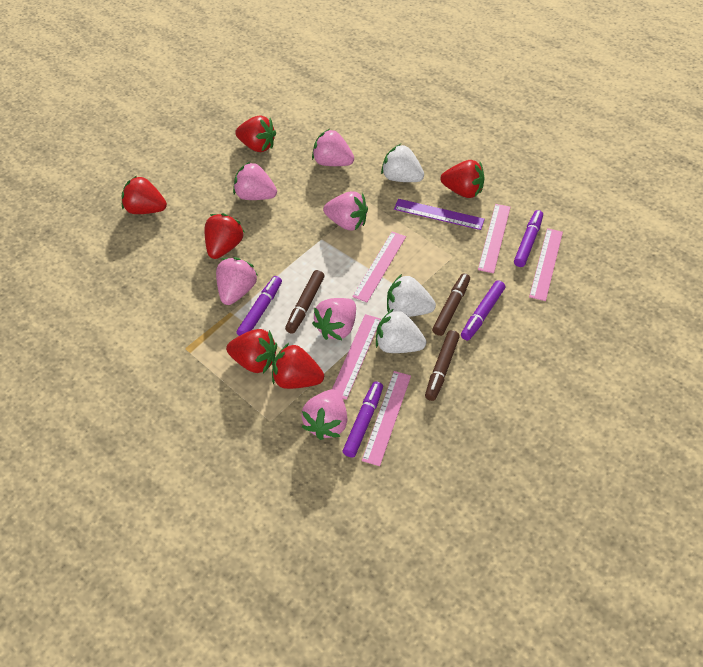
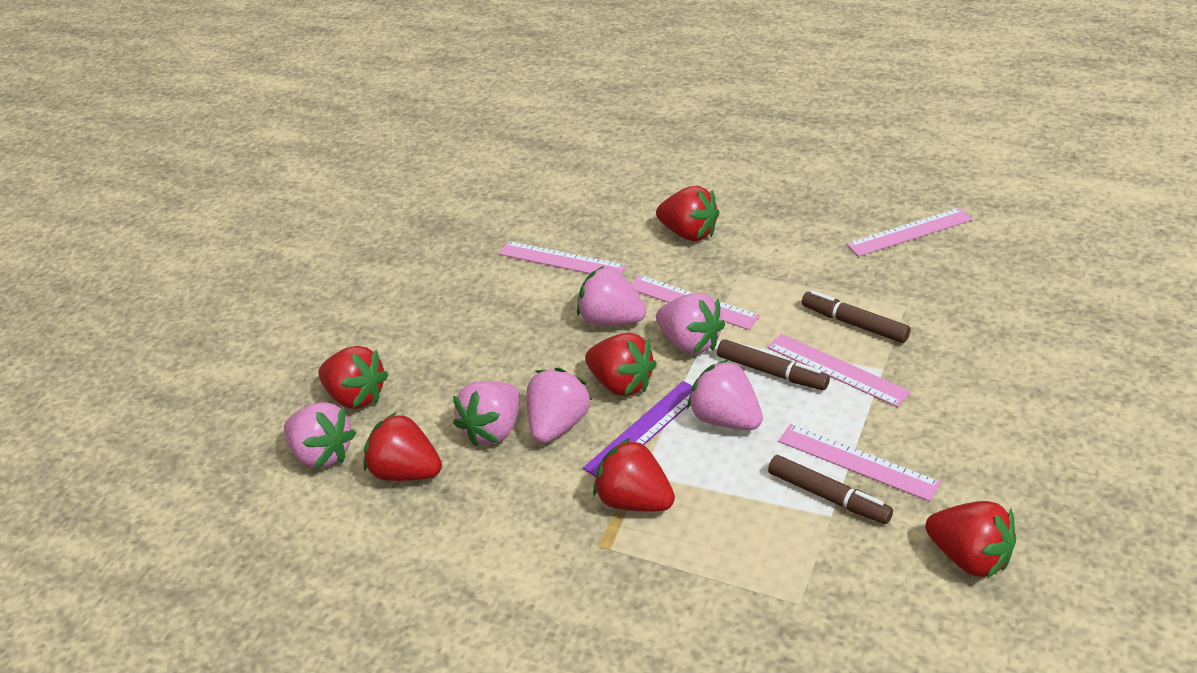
purple marker: [237,276,282,336] [342,381,383,458] [461,280,505,341] [514,210,543,267] = 4 -> none = 0
white strawberry: [376,308,426,353] [381,144,424,182] [387,274,436,317] = 3 -> none = 0

